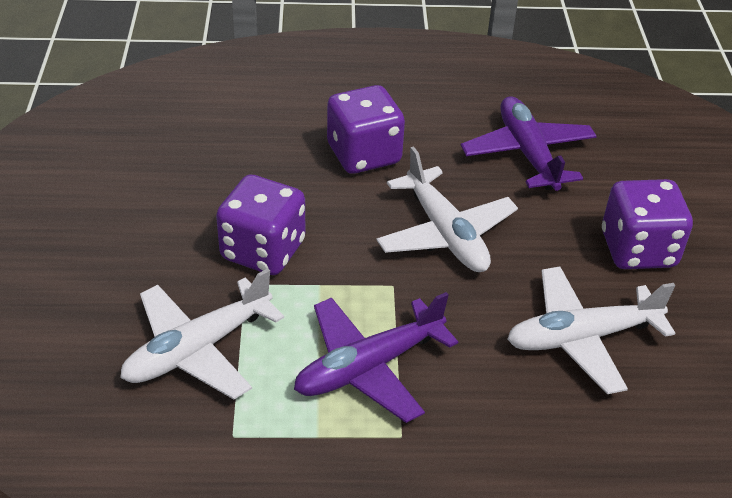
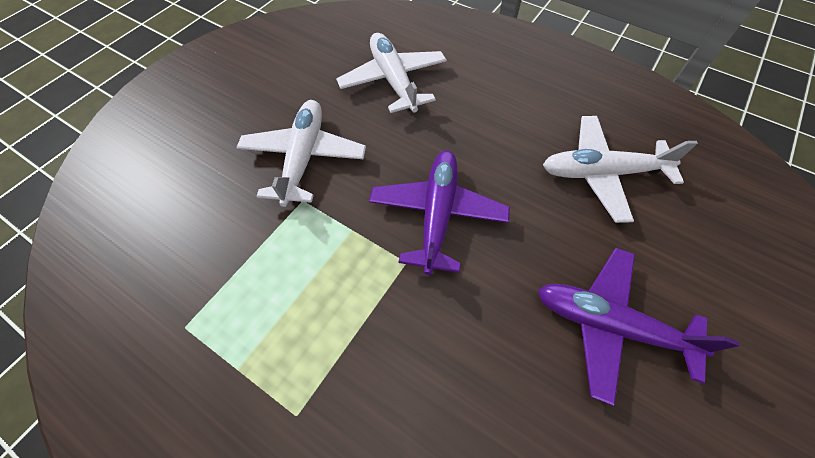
purple dice: [216,174,305,275] [327,85,405,174] [602,179,693,269] = 3 -> none = 0

